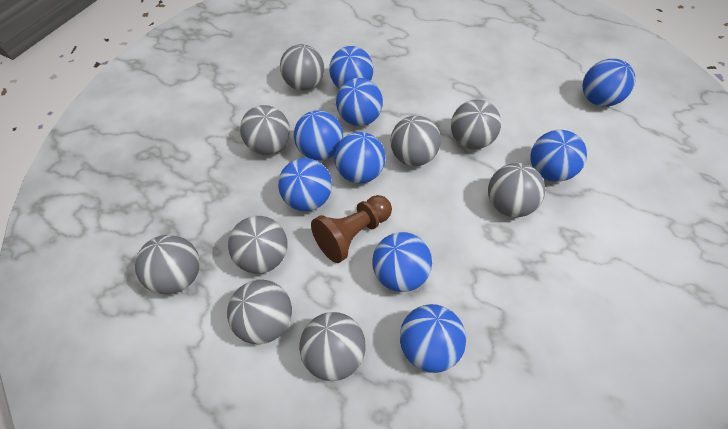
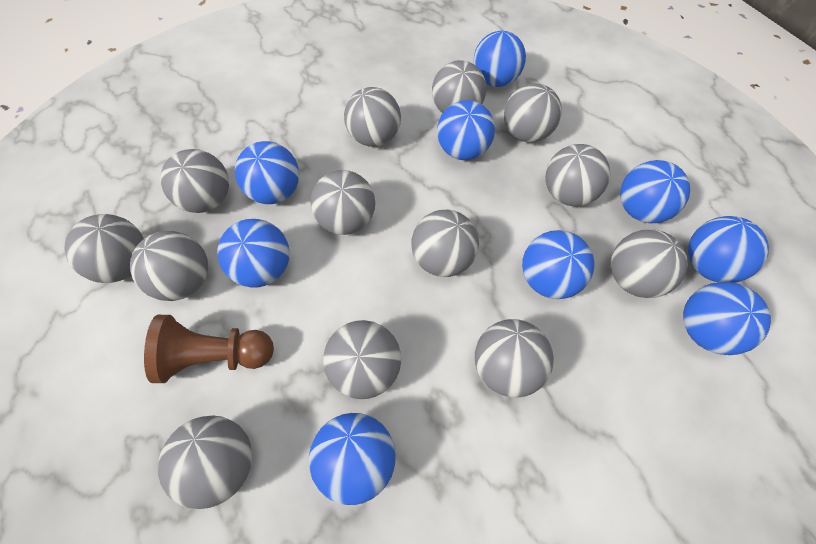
grey ball: [135,235,200,295] [227,280,292,344] [228,216,288,274] [240,105,290,155] [280,44,324,91] [299,312,366,381] [390,115,441,166] [451,99,501,149] [488,163,546,217] = 9 -> [64,214,144,283] [130,231,208,301] [158,416,252,509] [160,149,229,213] [311,170,375,235] [323,320,401,399] [344,87,401,147] [412,210,479,277] [432,60,486,113] [475,319,554,398] [504,83,562,142] [545,144,610,206] [611,229,688,298] = 13

